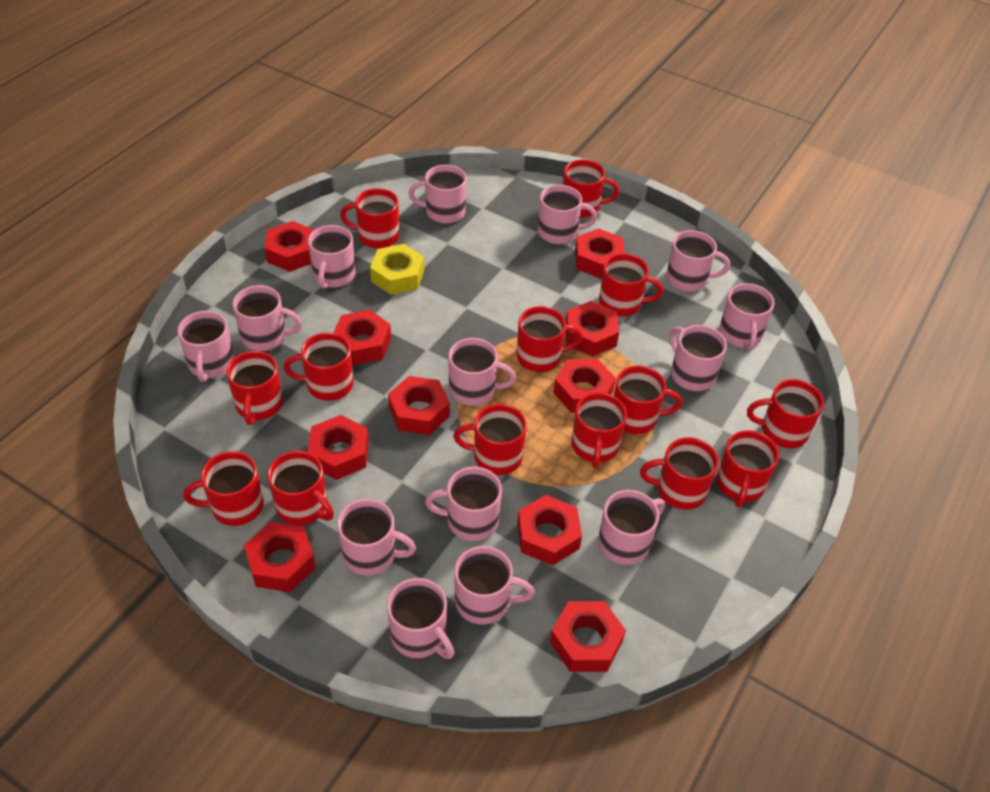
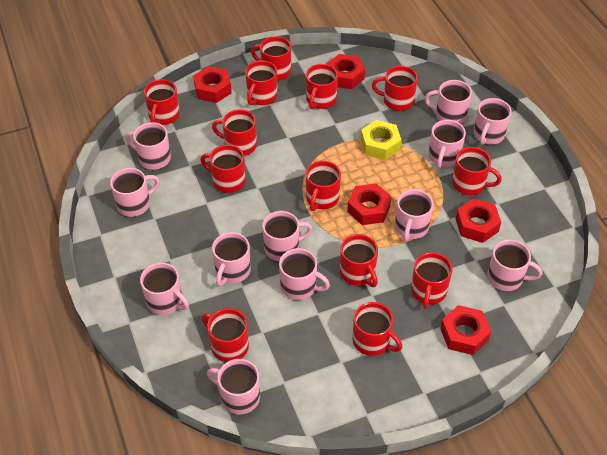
pink mug: [177,311,234,382] [233,285,302,351] [308,225,355,289] [337,499,416,576] [387,578,454,659] [408,165,467,224] [425,467,502,541] [448,338,516,406] [454,546,534,625] [538,185,597,244] [598,490,665,565] [666,230,730,292] [669,325,727,391] [719,283,775,351] = 14 -> [110,168,160,217] [126,122,171,170] [140,263,189,315] [207,359,260,415] [212,232,251,287] [262,211,312,261] [279,248,330,300] [395,189,434,242] [424,80,472,124] [428,120,466,168] [474,98,511,145] [487,240,542,291] = 12
red mug: [183,451,264,526] [226,351,283,425] [267,451,334,525] [284,332,354,401] [340,188,399,249] [453,404,527,475] [517,306,582,372] [563,159,619,218] [572,392,627,468] [599,253,663,316] [614,366,682,434] [640,437,719,510] [716,430,779,507] [747,379,824,448] = 14 -> [144,79,180,125] [201,145,245,193] [202,308,249,362] [212,109,257,156] [245,60,278,105] [251,36,291,80] [306,64,338,109] [306,161,341,211] [340,234,378,287] [353,302,403,356] [372,66,418,111] [411,252,453,309] [452,147,502,195] = 13
red nut: [244,522,316,592] [265,221,314,272] [307,415,369,480] [334,310,391,365] [388,376,450,435] [517,495,582,566] [550,601,626,672] [553,358,616,413] [566,301,619,356] [575,229,625,279] = 10 -> [193,66,232,103] [326,54,365,89] [347,183,392,225] [440,305,491,355] [455,198,501,243] = 5

